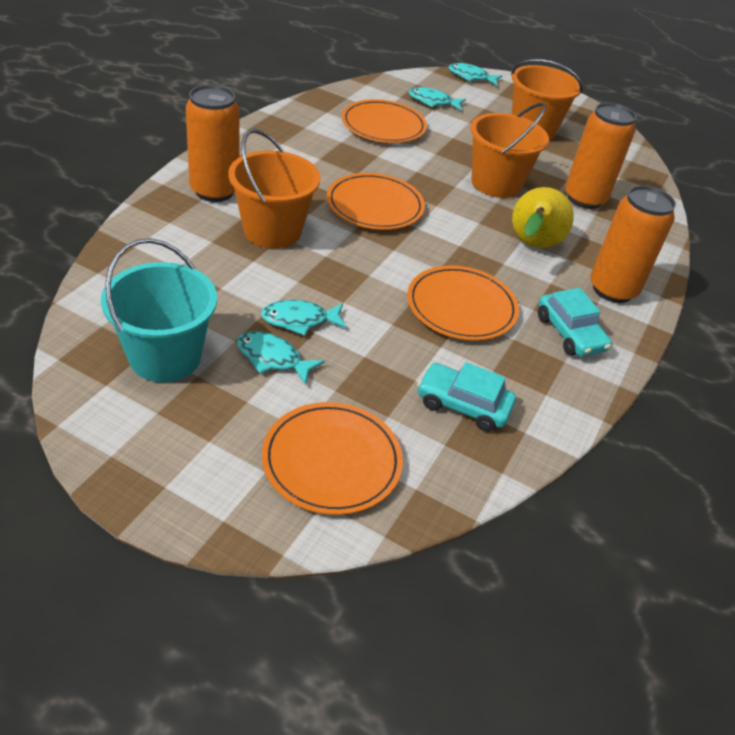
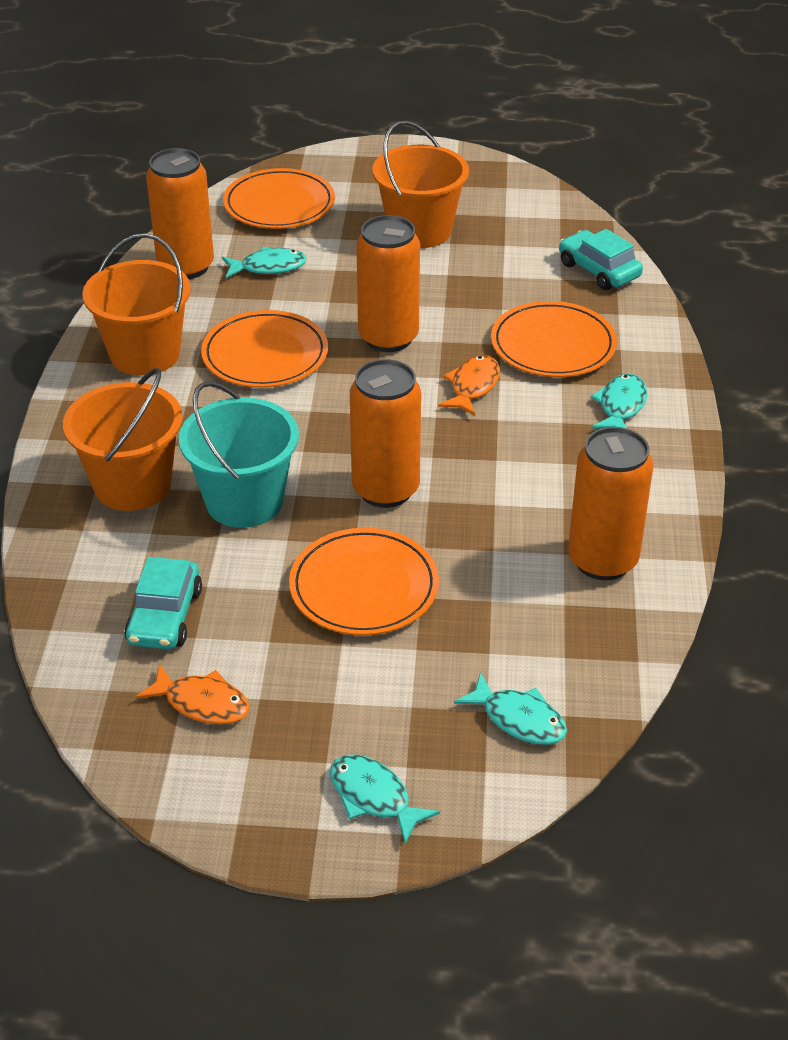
orange can: [186,85,239,202] [565,103,636,209] [590,185,676,303] = 3 -> [146,148,214,279] [350,359,421,508] [356,215,420,352] [568,427,653,580] = 4
orange fish: none = 0 -> [135,664,250,725] [438,355,500,416] = 2
yellow pear: [512,187,574,248] = 1 -> none = 0

